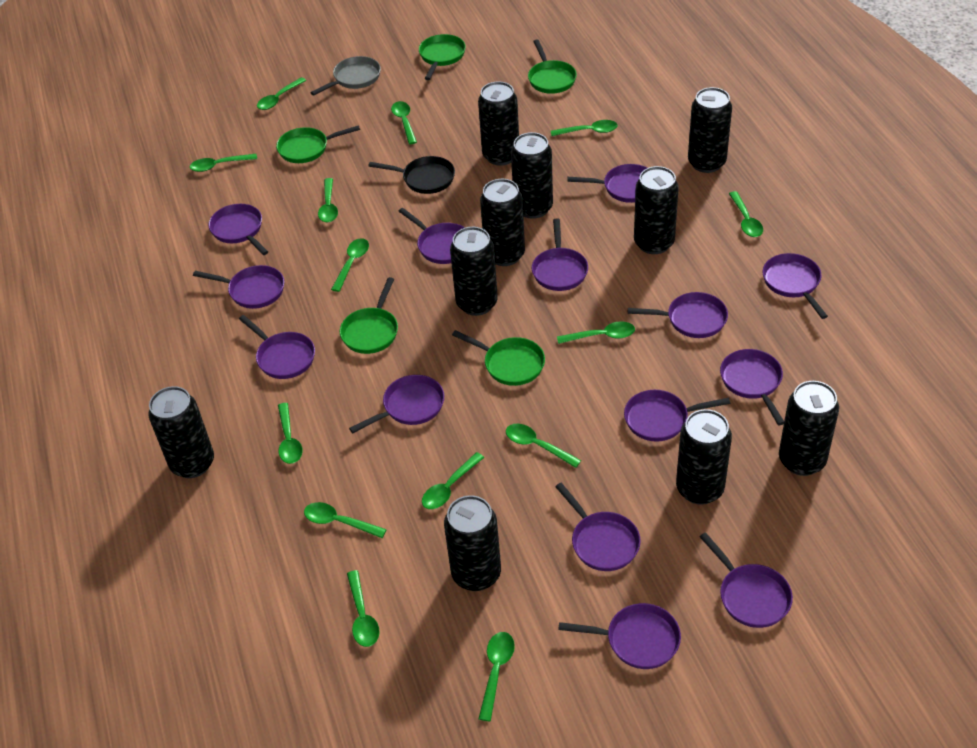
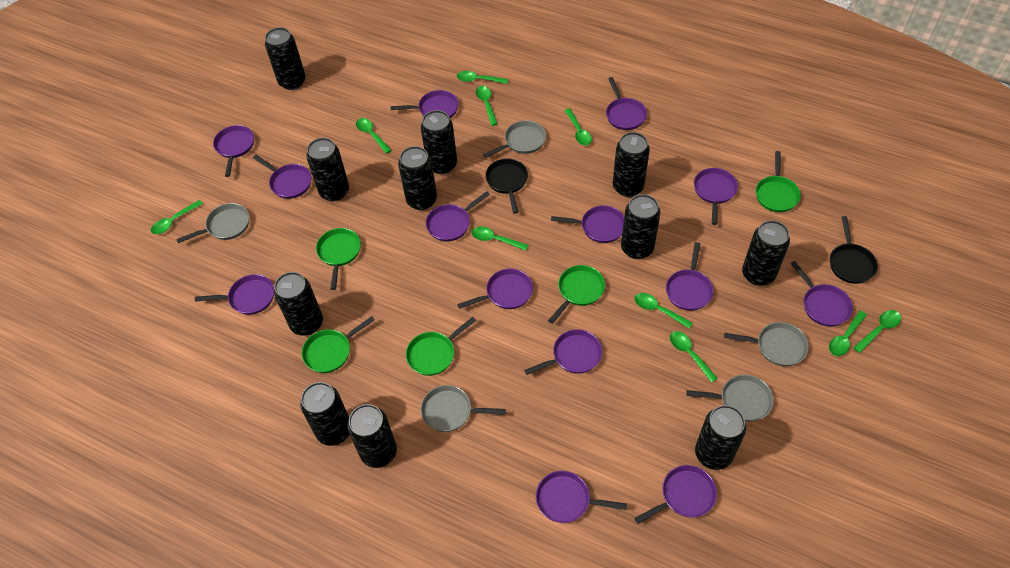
black can: [148,386,214,478] [444,495,501,591] [450,227,498,316] [478,81,519,166] [480,179,525,266] [511,132,553,219] [634,166,679,254] [676,409,732,505] [688,87,732,173] [779,381,839,476] = 10 -> [265,27,306,90] [274,272,323,336] [300,382,349,446] [306,138,349,202] [347,404,397,468] [398,146,437,210] [421,110,457,174] [613,132,650,197] [621,194,660,259] [695,405,746,470] [742,220,790,286] = 11
black pan: [369,156,455,194] = 1 -> [485,158,528,214] [830,216,878,284] = 2
green spoon: [189,154,257,172] [257,77,306,110] [278,403,302,464] [304,502,387,538] [318,178,338,222] [331,238,369,292] [347,570,379,647] [391,101,417,144] [422,452,484,509] [478,632,515,722] [506,424,581,468] [551,120,618,136] [557,321,635,344] [729,191,763,237] = 14 -> [151,200,203,234] [356,118,391,154] [457,71,508,84] [472,226,528,251] [476,86,498,126] [564,108,592,145] [635,293,692,328] [670,331,718,383] [829,311,867,356] [853,310,901,353] = 10
grey pan: [310,56,381,96] = 1 -> [176,203,249,243] [421,385,506,432] [483,120,546,158] [687,375,774,422] [724,322,809,366] = 5

